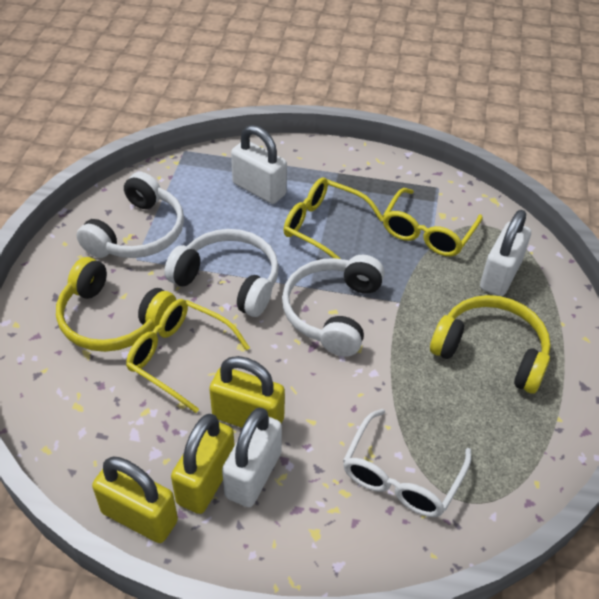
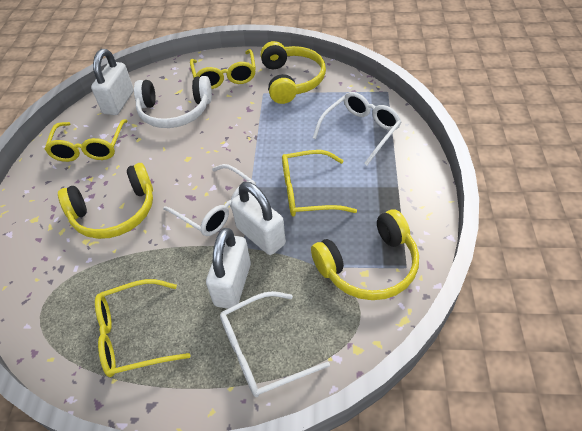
white glasses: [343,409,471,517] = 1 -> [163,164,256,236] [220,291,330,397] [313,92,401,165] = 3
white headphones: [76,172,184,258] [164,229,279,317] [282,255,385,357] = 3 -> [134,76,212,128] = 1
yellow glasses: [126,299,250,413] [284,177,383,259] [383,188,483,256] = 3 -> [44,119,127,162] [95,279,191,377] [190,49,256,89] [282,150,357,217] = 4
yellow headphones: [56,257,176,352] [430,295,551,394] = 2 -> [58,163,153,239] [260,41,326,104] [311,209,419,300] = 3
yellow padlock: [92,457,178,543] [171,414,235,514] [209,356,285,428] = 3 -> none = 0

